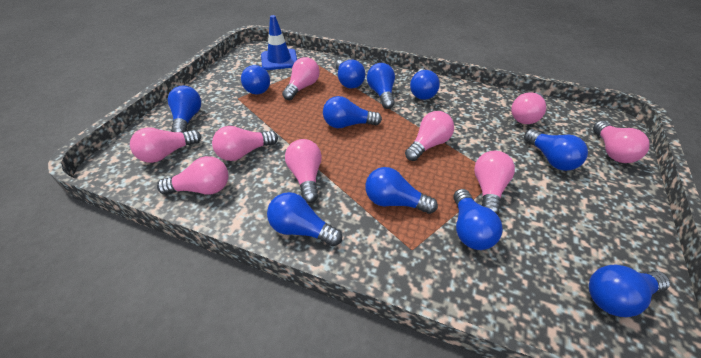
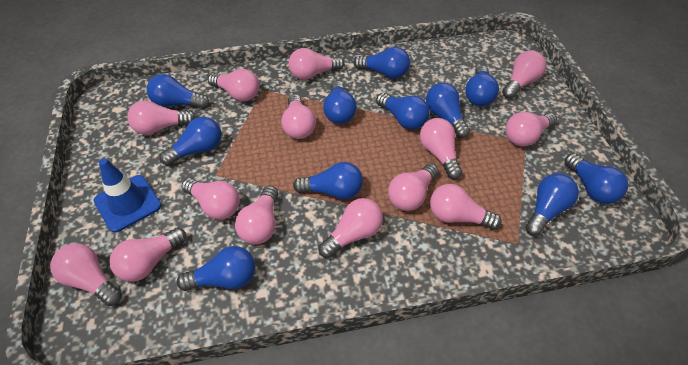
pink light bulb: [130,127,201,163] [157,156,229,195] [212,126,278,161] [282,57,320,100] [285,139,322,203] [405,111,454,161] [474,151,515,215] [511,92,546,124] [593,121,650,163] = 9 -> [50,243,122,306] [109,228,186,282] [127,100,196,135] [182,178,240,219] [208,69,259,102] [235,186,278,245] [281,94,316,139] [288,48,345,80] [318,198,383,258] [388,164,439,211] [420,118,462,179] [430,184,502,230] [502,50,547,99] [505,112,557,147] = 14

